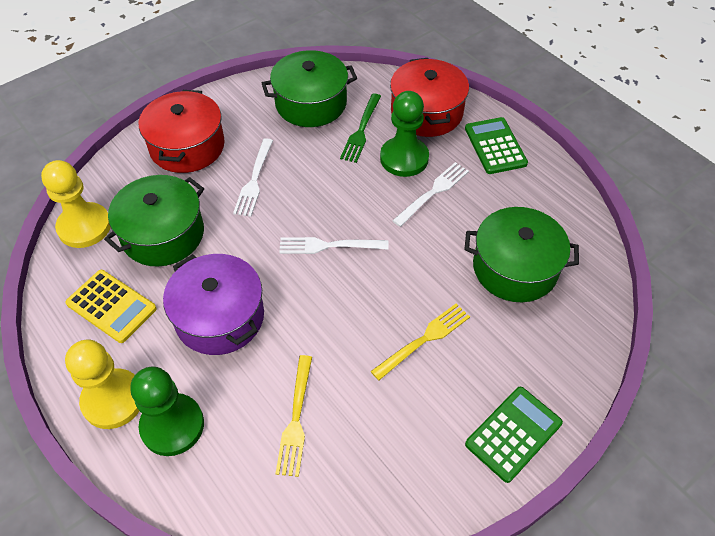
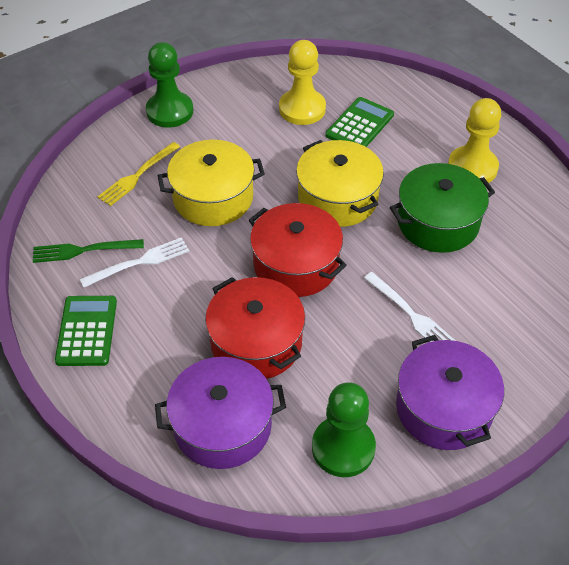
green pot: [104,175,204,267] [262,50,357,127] [464,207,579,302] = 3 -> [390,163,495,253] = 1
purple pot: [163,254,264,355] = 1 -> [155,357,286,469] [396,335,504,450] = 2
white fork: [233,138,273,217] [279,237,389,254] [392,162,469,227] = 3 -> [80,237,189,288] [364,272,456,342] = 2
yellow calculator: [65,270,157,343] = 1 -> none = 0
yellow fork: [275,355,312,477] [371,304,470,380] = 2 -> [98,142,180,206] = 1
yellow pot: none = 0 -> [158,140,265,226] [296,140,384,227] = 2

